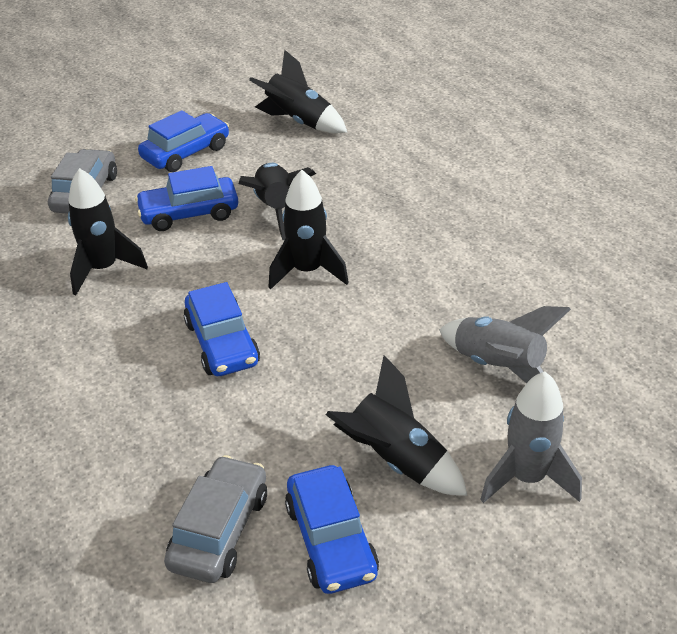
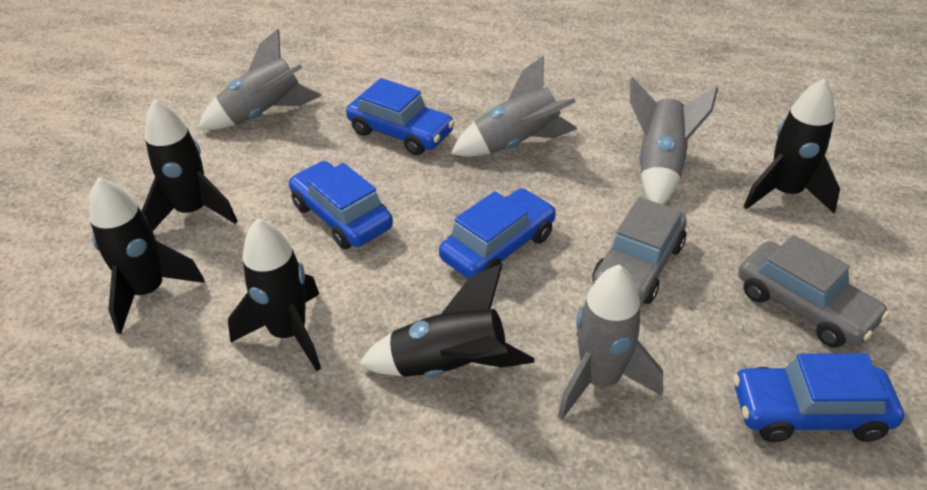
grey rocket: [439,306,571,384] [480,372,582,503] = 2 -> [198,29,322,130] [451,56,577,157] [558,265,663,419] [630,77,718,205] = 4

